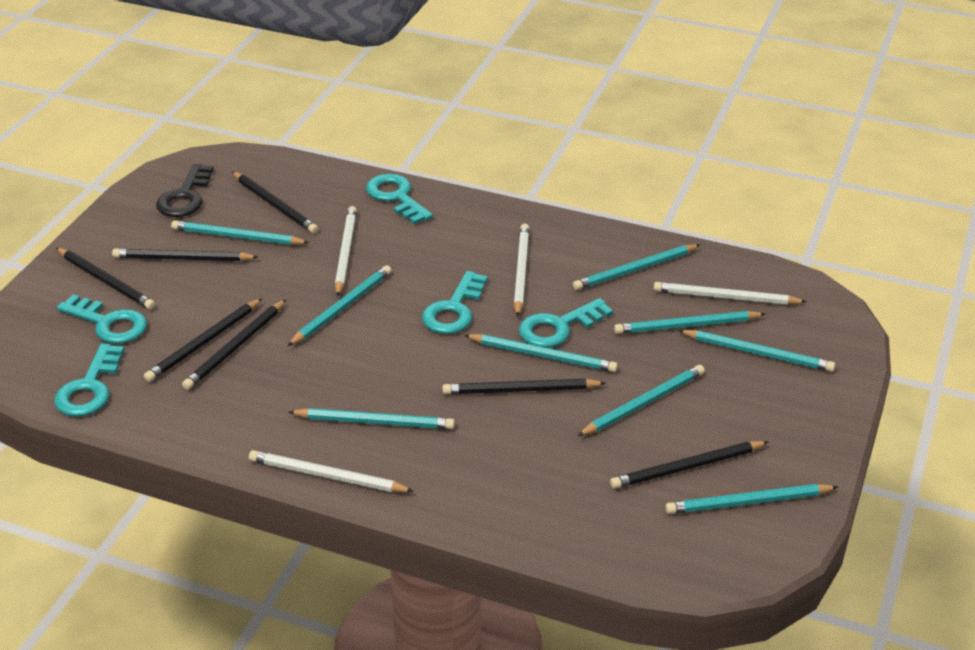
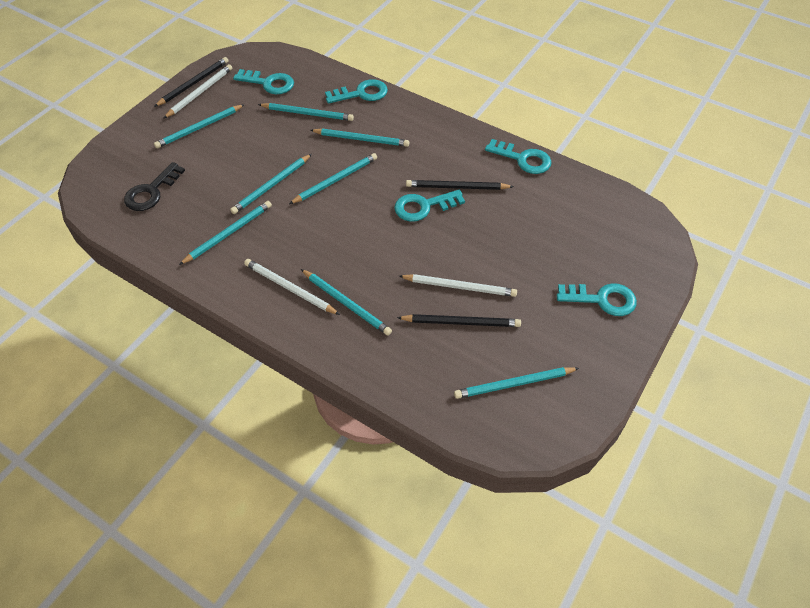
black pencil: [56,248,155,310] [112,248,258,261] [144,298,262,382] [182,299,286,390] [232,172,318,233] [442,379,606,394] [610,441,768,489] = 7 -> [154,57,229,107] [397,314,521,327] [406,180,514,190] = 3
turquoise pencil: [171,220,309,245] [288,265,392,346] [289,408,455,429] [464,334,618,372] [573,244,700,290] [577,365,705,436] [614,311,765,334] [666,484,838,514] [678,330,835,372] = 9 -> [154,104,245,148] [179,201,272,265] [230,154,312,214] [258,103,354,121] [289,153,377,204] [301,269,392,336] [310,129,410,147] [454,367,579,399] = 8
white pencil: [249,450,413,492] [335,206,357,297] [514,224,529,317] [654,282,807,305] = 4 -> [163,64,232,119] [244,259,340,315] [399,274,517,297] = 3

